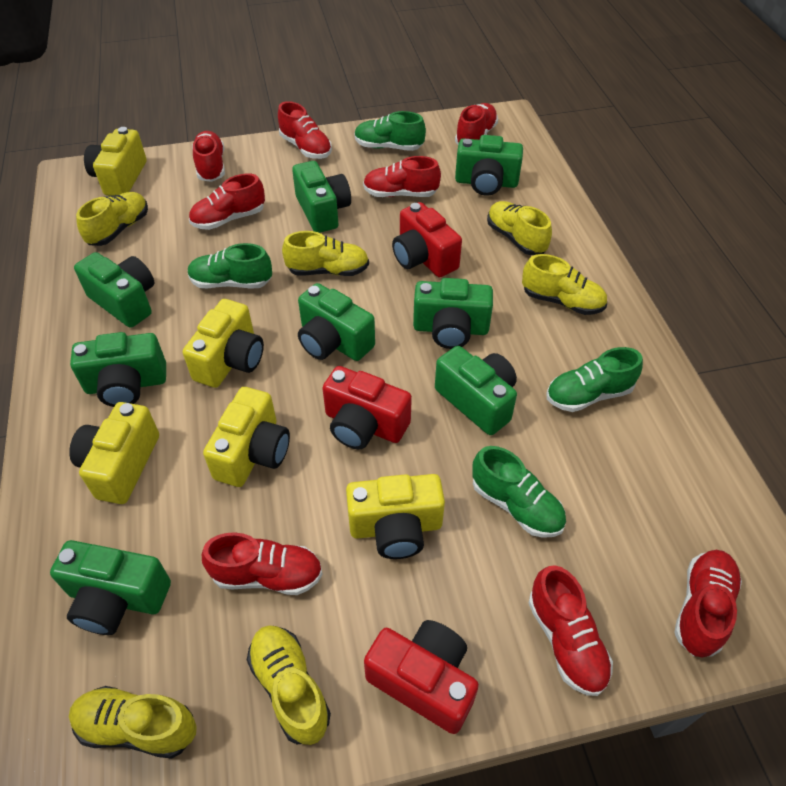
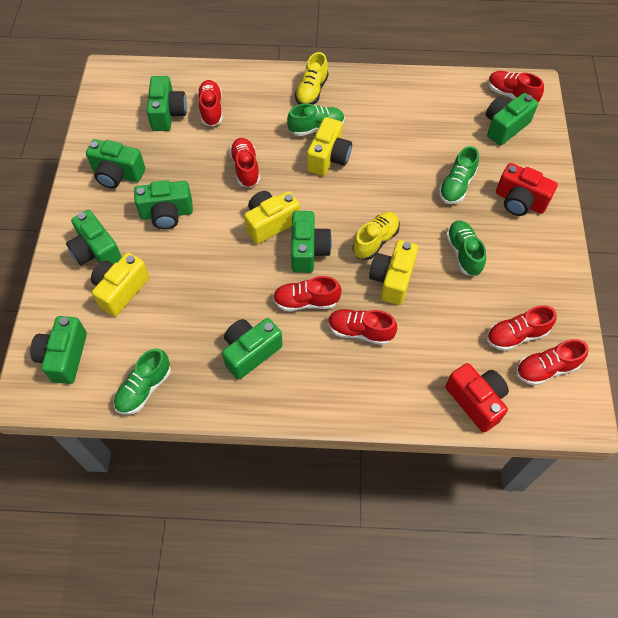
red camera: [322,366,412,449] [364,620,479,734] [392,202,462,278] = 3 -> [446,363,509,432] [496,163,558,216] = 2
red shoe: [189,173,265,230] [192,131,225,182] [202,532,323,595] [278,101,332,159] [363,156,441,197] [455,103,498,144] [529,565,613,696] [674,550,742,658] = 8 -> [197,80,223,126] [229,138,260,188] [273,276,342,311] [328,309,397,345] [487,305,557,351] [488,71,544,102] [516,339,589,386] = 7
yellow camera: [69,402,159,504] [84,127,147,196] [183,299,264,388] [203,387,290,487] [346,474,445,559] = 5 -> [91,252,149,317] [244,191,300,244] [307,117,352,176] [369,240,418,305] = 4
yellow shoe: [69,686,197,759] [76,192,148,246] [247,625,331,745] [282,231,369,276] [487,201,552,255] [522,254,607,315] = 6 -> [295,52,329,105] [353,212,400,260] = 2

